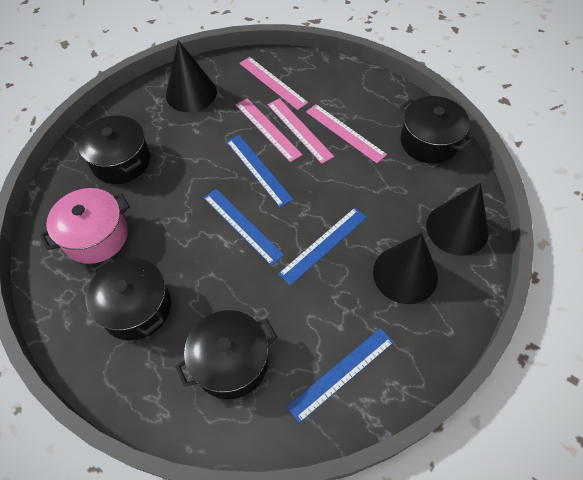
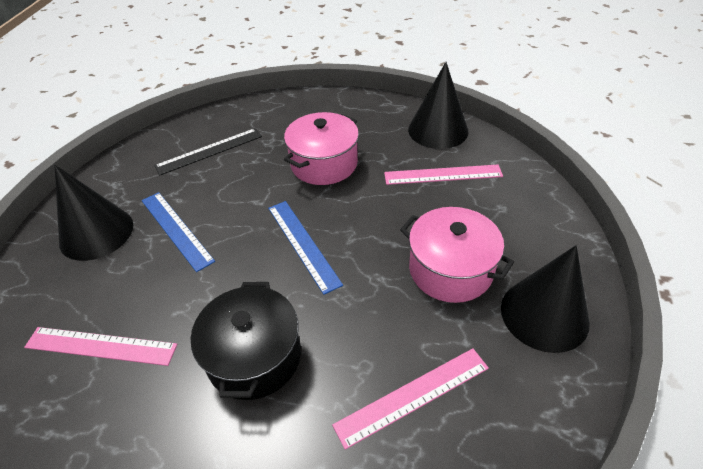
black pot: [78,115,150,184] [85,257,171,341] [175,310,277,399] [400,96,473,164] = 4 -> [191,282,301,400] = 1
black ruler: none = 0 -> [154,128,262,175] = 1
blue ruler: [204,189,284,266] [227,135,293,207] [278,208,367,285] [287,328,394,423] = 4 -> [142,192,215,272] [268,201,343,295] = 2
pink pot: [40,188,130,264] = 1 -> [284,112,359,185] [400,207,514,303] = 2
pink ruler: [236,98,303,162] [239,57,308,110] [268,98,334,164] [306,104,387,163] = 4 -> [24,327,177,366] [332,348,489,450] [384,164,503,185] = 3

